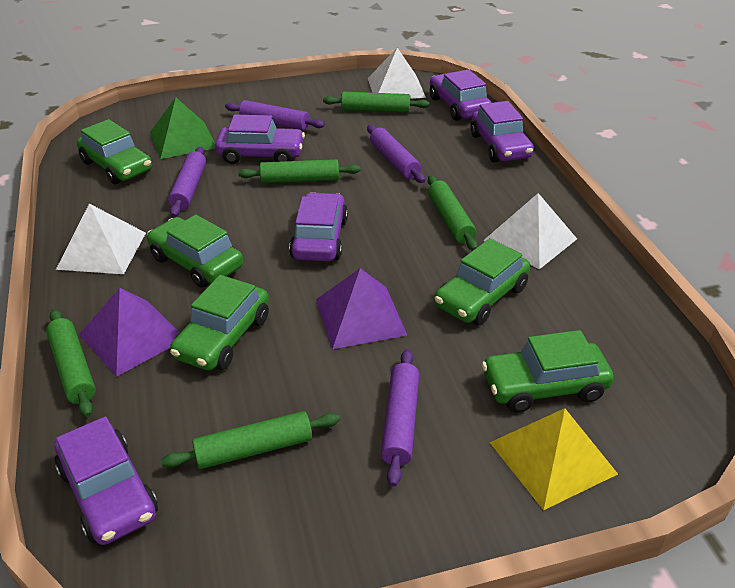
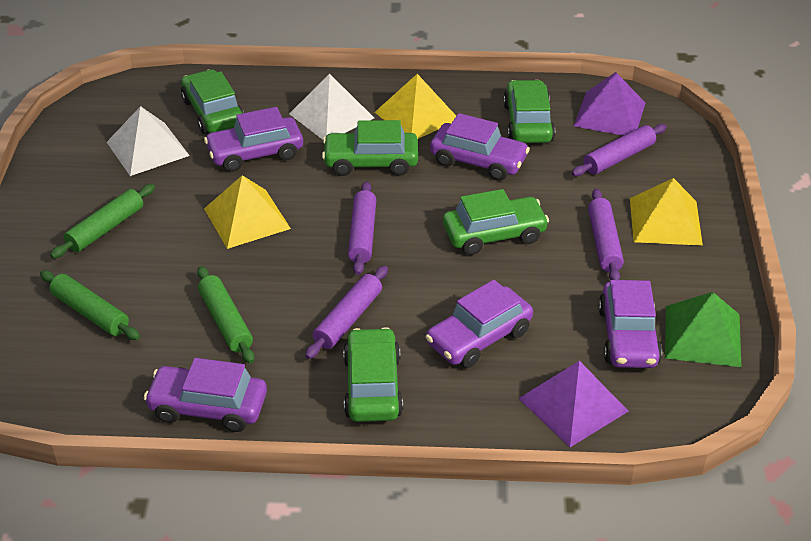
green rolling pin: [46,309,96,417] [161,411,340,469] [238,159,360,183] [323,92,429,113] [428,175,478,251] = 5 -> [40,270,140,340] [50,184,155,258] [197,266,254,364] = 3
white pyramid: [56,204,146,274] [368,48,426,99] [483,193,577,269] = 3 -> [107,106,190,176] [289,74,374,140] = 2
yellow pyramid: [490,408,618,510] = 1 -> [204,175,291,249] [375,74,456,139] [630,178,703,246] = 3

